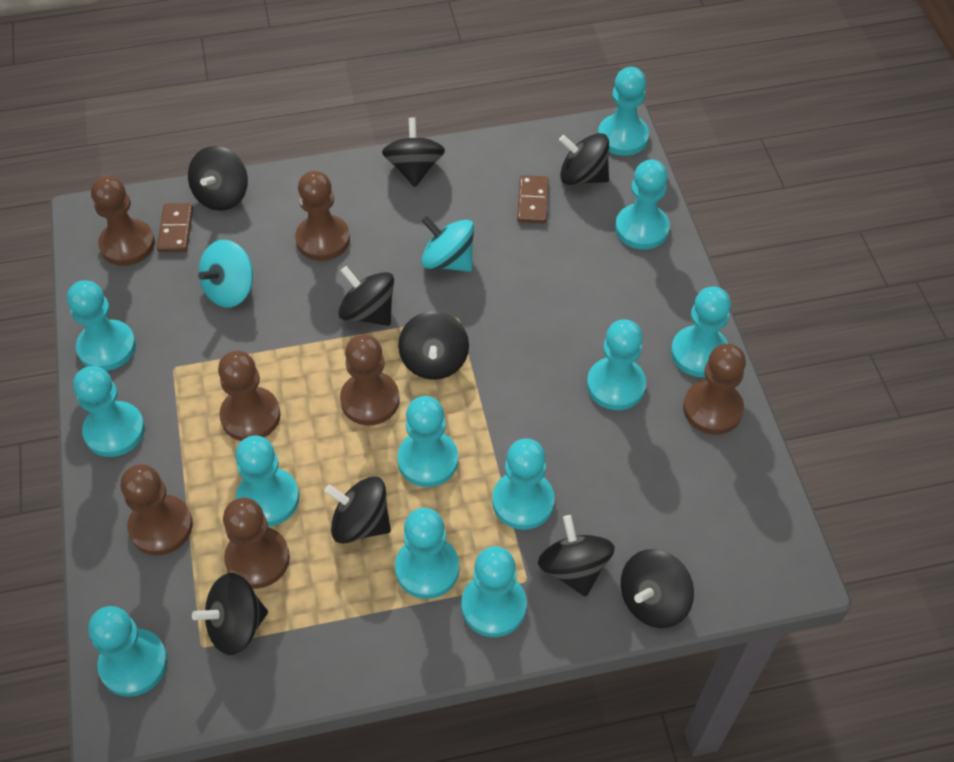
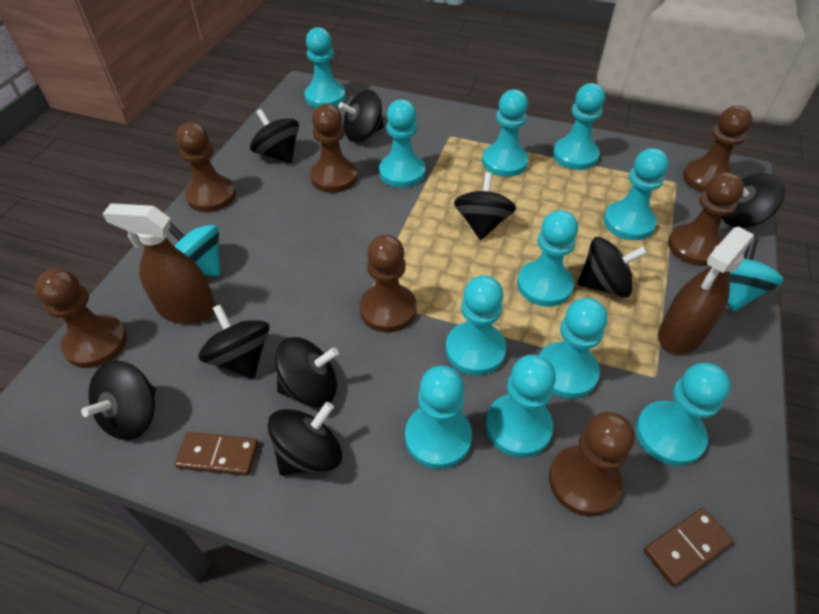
brown spray bottle: none = 0 -> [103,203,216,324] [658,227,754,354] = 2
turquoise pawn: [67,280,136,371] [73,366,145,457] [88,606,168,697] [235,436,299,527] [395,508,459,599] [397,396,458,487] [461,546,527,637] [492,439,555,530] [587,320,646,410] [598,67,649,156] [615,160,670,250] [671,287,731,377] = 12 -> [304,27,346,108] [379,99,425,188] [405,366,472,469] [446,275,506,375] [482,89,529,177] [486,355,556,458] [517,210,578,307] [539,298,608,399] [553,83,605,170] [604,148,669,240] [636,363,731,466] = 11

